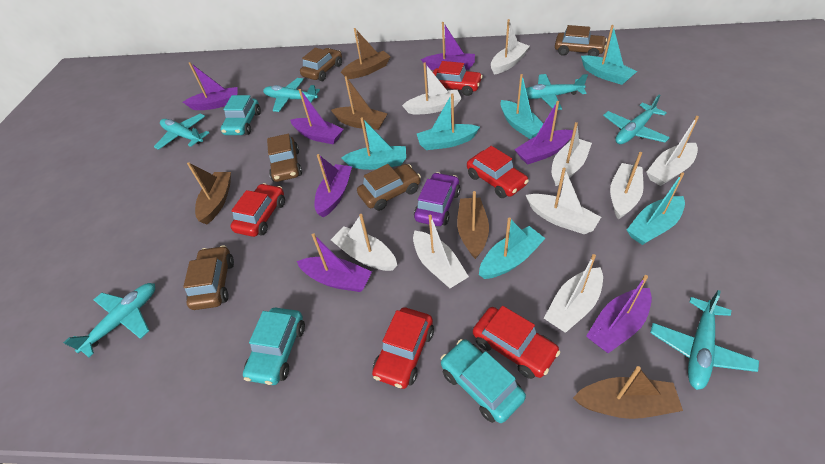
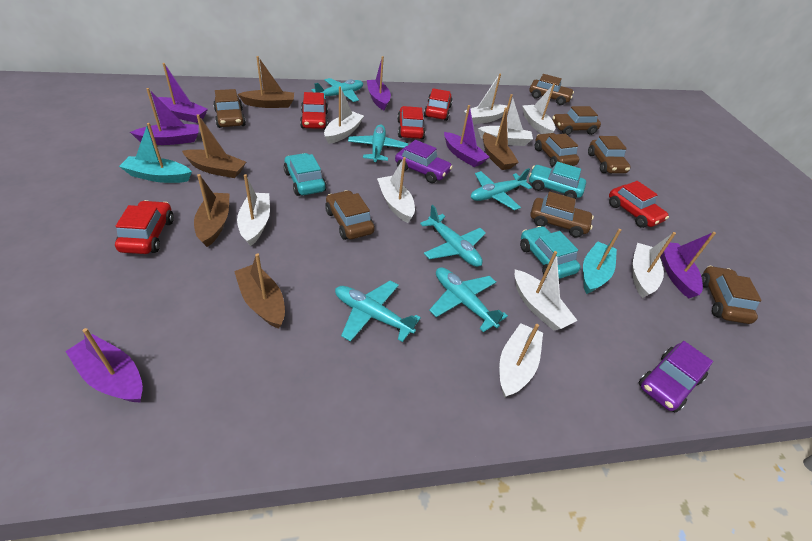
brown car: [183,245,234,310] [267,134,302,182] [300,48,342,81] [357,164,421,211] [555,25,607,56] = 5 -> [213,89,246,128] [325,190,375,240] [529,74,574,105] [530,191,594,238] [535,133,579,167] [552,106,601,135] [588,136,631,173] [701,266,762,324] = 8
purple boat: [183,62,238,110] [290,89,344,145] [297,233,372,292] [314,154,352,217] [421,22,475,70] [514,101,573,165] [586,275,652,353] = 7 -> [65,328,143,402] [130,88,199,145] [158,63,208,123] [367,56,391,110] [444,105,489,167] [661,232,716,298] = 6
purple car: [414,172,460,226] = 1 -> [395,140,453,183] [638,341,713,412] = 2
turquoise boat: [342,117,406,170] [417,93,480,150] [479,217,546,279] [500,74,543,139] [581,25,637,85] [627,172,685,245] = 6 -> [119,123,192,183] [583,229,621,294] = 2

